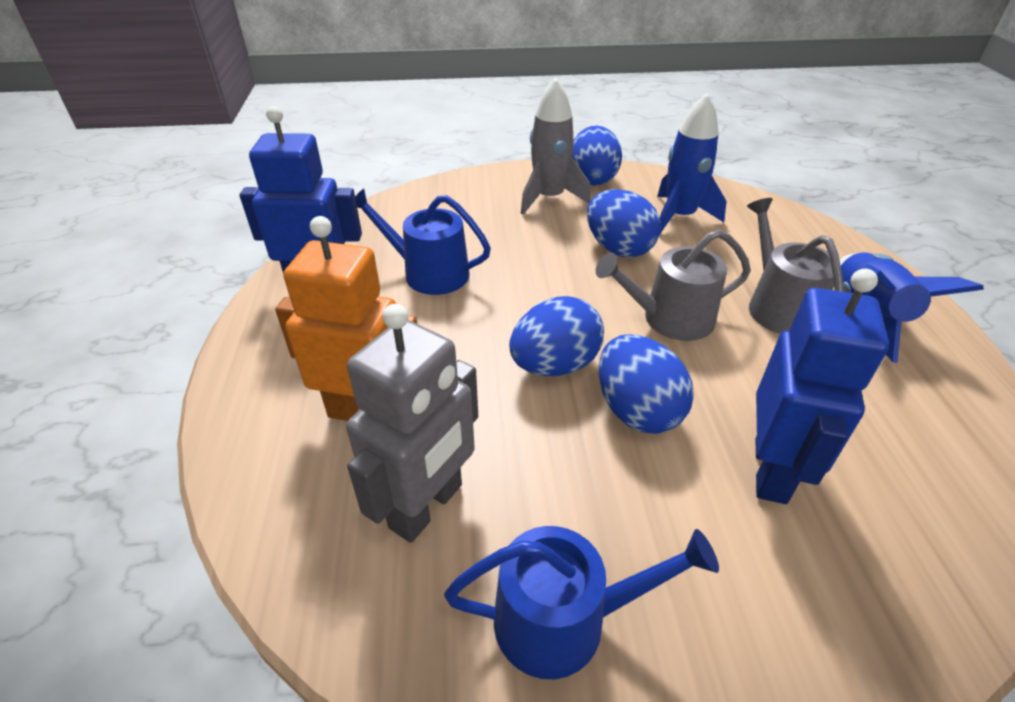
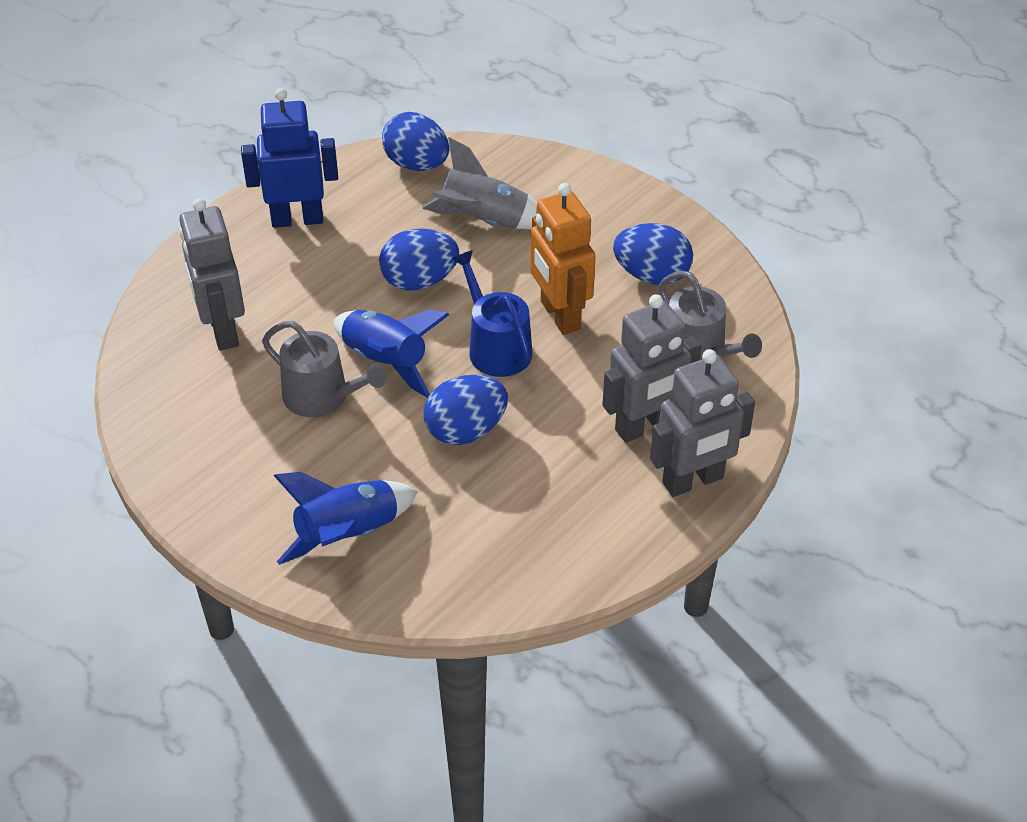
blue robot: [240,106,362,274] [756,268,889,504] = 2 -> [241,88,338,228] = 1
blue watering can: [355,189,491,295] [444,526,719,679] = 2 -> [452,250,533,377] = 1
grey robot: [346,304,478,543] = 1 -> [179,198,245,350] [602,294,702,443] [650,349,755,497] = 3

